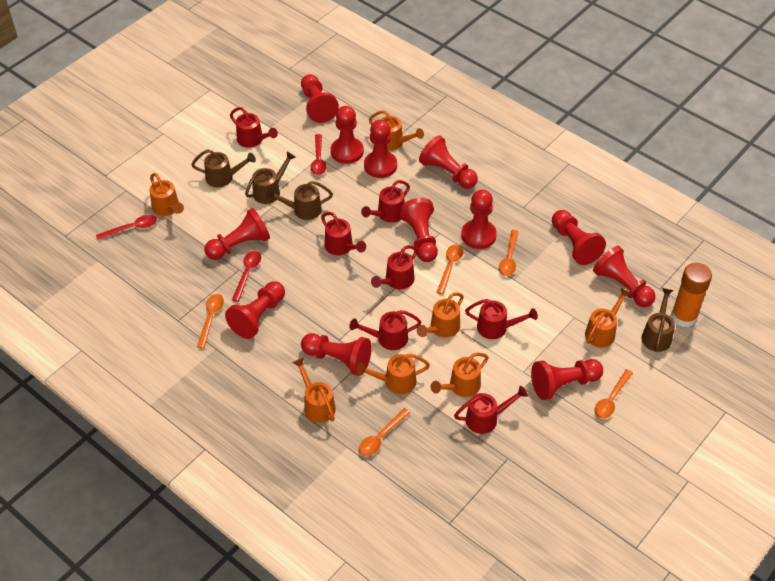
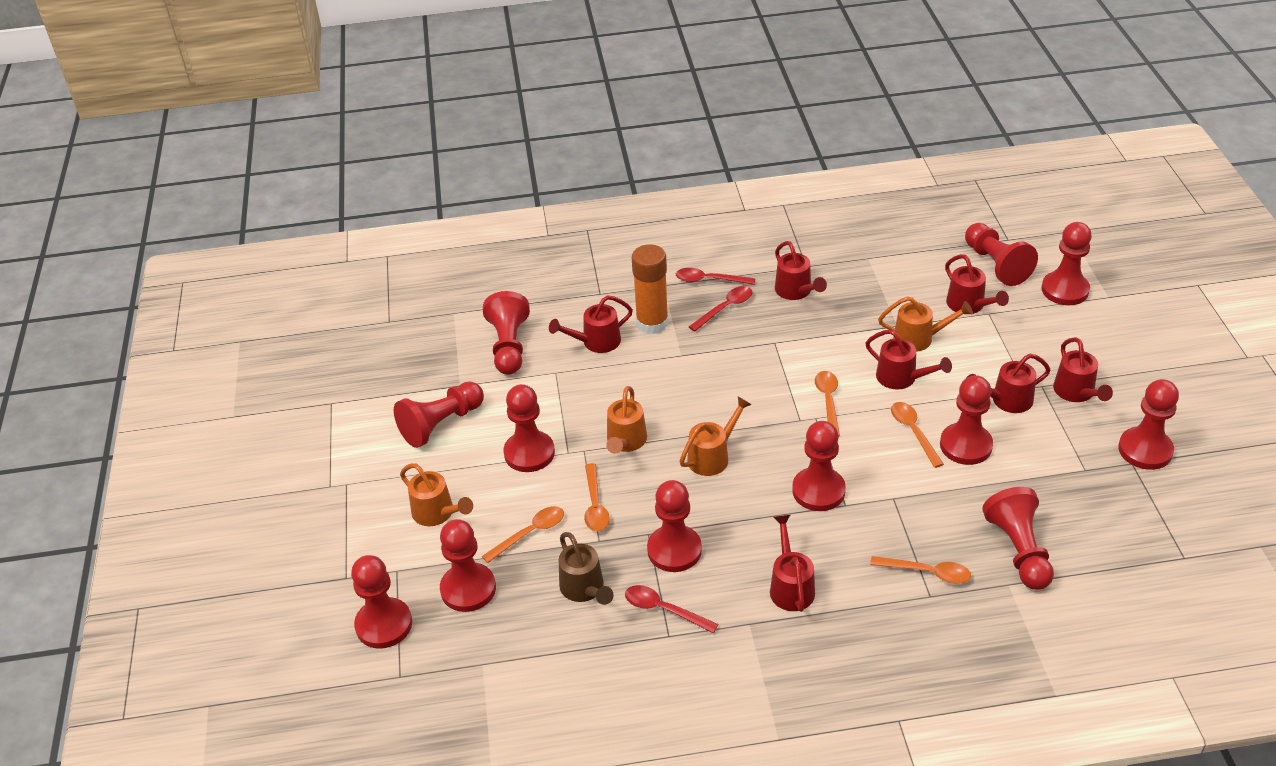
brown watering can: [191,149,256,188] [245,152,296,204] [266,181,333,220] [641,288,675,352] = 4 -> [559,532,614,605] = 1
orange watering can: [150,173,184,216] [293,358,336,423] [356,353,430,394] [369,110,424,150] [417,292,464,338] [431,353,489,397] [585,288,631,347] = 7 -> [400,463,473,526] [606,386,647,454] [679,396,752,476] [878,296,973,352] = 4

